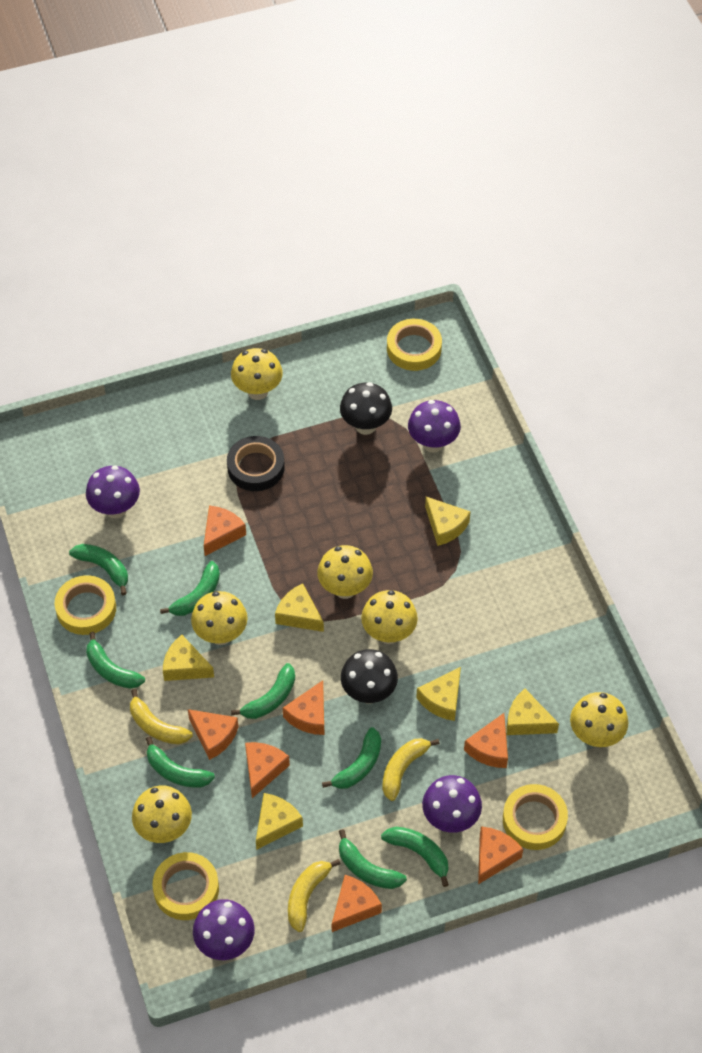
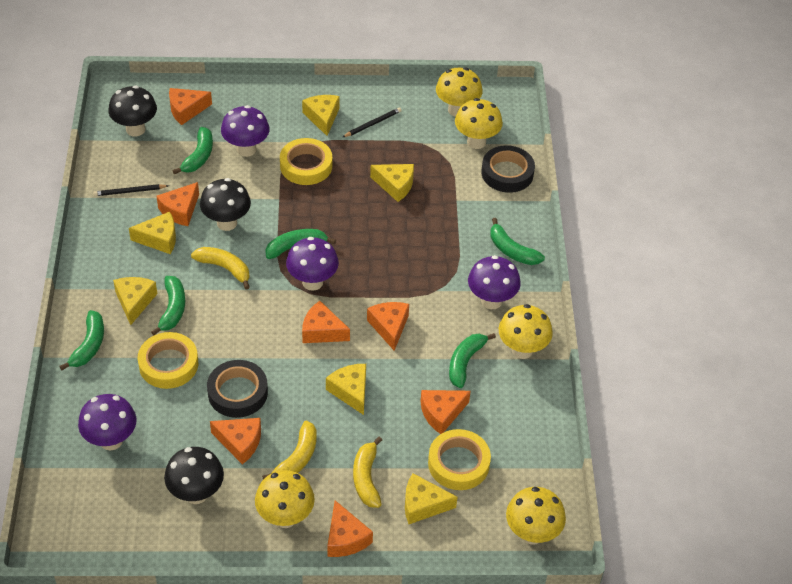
black mushroom: [340,382,392,435] [341,649,398,704] = 2 -> [108,86,157,137] [164,447,224,504] [200,178,251,231] = 3
black pencil: none = 0 -> [93,184,169,196] [343,107,402,137] = 2
black tape: [227,436,285,491] = 1 -> [207,360,268,418] [481,145,535,193] = 2
green banana: [69,544,128,595] [86,632,145,689] [146,736,215,788] [160,561,220,616] [231,663,295,719] [322,727,381,789] [339,829,407,889] [381,827,449,887] = 8 -> [59,310,104,370] [151,276,185,335] [173,127,213,175] [265,229,336,259] [449,333,496,388] [490,218,545,265] = 6
yellow mushroom: [132,786,192,843] [191,591,248,645] [231,348,283,400] [317,545,373,599] [361,590,418,644] [570,692,628,747] = 6 -> [255,470,315,528] [436,68,483,117] [455,98,503,149] [499,304,553,359] [506,487,566,544] = 5
yellow tape: [55,575,116,635] [152,852,219,920] [387,319,442,371] [503,784,568,850] = 4 -> [138,332,198,389] [280,138,332,185] [428,429,491,490] = 3

